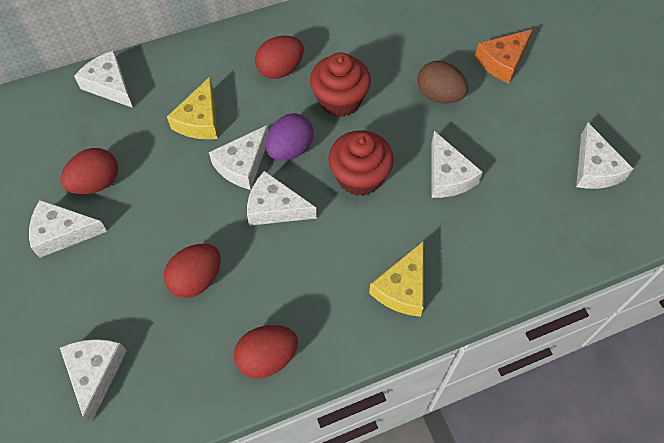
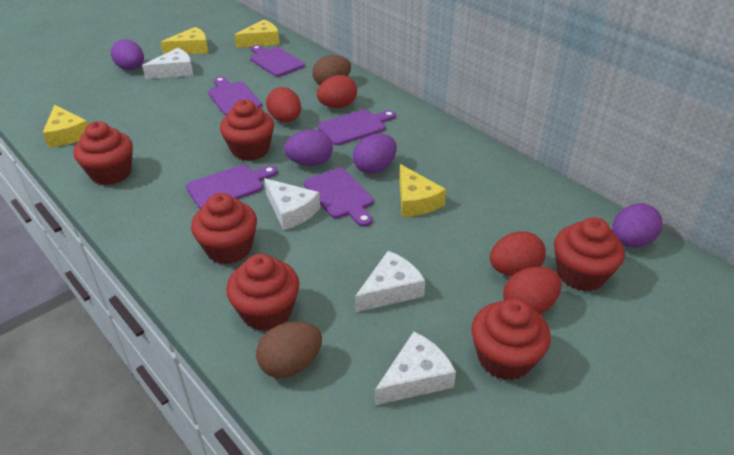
brown egg: [417,61,468,103] = 1 -> [256,321,322,378] [312,55,351,85] = 2
orange cheese: [475,29,533,83] = 1 -> none = 0
purple cutting board: none = 0 -> [186,165,278,209] [208,77,262,116] [250,45,305,77] [304,168,374,227] [318,109,396,145] = 5
purple egg: [266,113,314,161] = 1 -> [111,39,144,70] [284,129,333,166] [353,134,397,174] [612,203,662,247] = 4
red cupcake: [310,53,371,117] [328,130,394,196] = 2 -> [74,121,133,185] [191,193,257,264] [220,99,274,161] [226,254,299,331] [471,299,551,380] [554,217,625,292] = 6
white cheese: [29,200,108,258] [60,339,127,423] [74,50,133,108] [209,125,269,190] [247,171,317,226] [432,131,483,198] [576,123,633,189] = 7 -> [142,48,193,79] [264,178,320,230] [355,251,425,312] [375,332,456,405] = 4
yellow cheese: [167,77,218,139] [369,242,423,317] = 2 -> [43,104,88,148] [161,27,208,55] [234,20,280,48] [399,164,446,217] = 4

